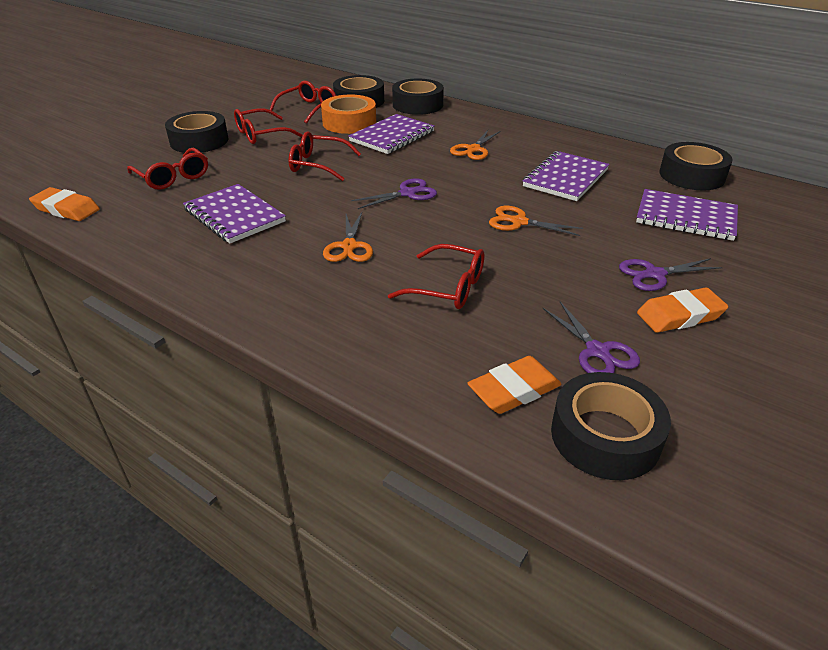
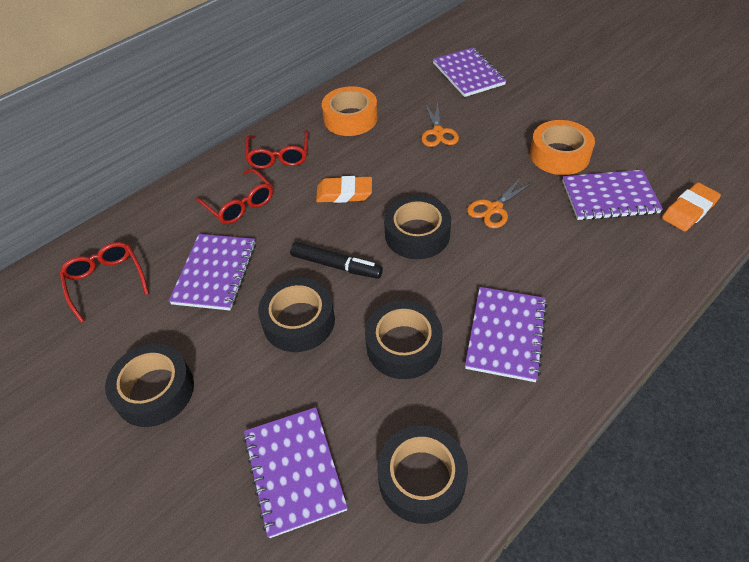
black marker: none = 0 -> [290,242,383,279] = 1
orange eraser: [29,187,100,221] [467,356,562,414] [637,287,728,333] = 3 -> [316,176,372,203] [662,182,721,231] = 2
orange scissors: [323,212,373,262] [450,130,500,160] [489,206,583,236] = 3 -> [421,102,459,147] [467,177,534,228] = 2
orange tape: [321,95,376,134] = 1 -> [322,86,378,136] [530,120,595,175] = 2
purple notebook: [183,184,286,244] [348,114,435,154] [523,151,609,201] [636,189,738,241] = 4 -> [169,234,256,310] [243,407,348,538] [433,47,507,97] [465,287,547,382] [562,170,663,220] = 5
purple scissors: [351,178,437,209] [542,302,640,373] [619,258,723,291] = 3 -> none = 0
red glasses: [127,148,208,190] [234,108,302,144] [269,81,336,124] [289,131,361,181] [388,244,484,309] = 5 -> [60,242,149,323] [196,169,273,224] [245,130,308,169] = 3

